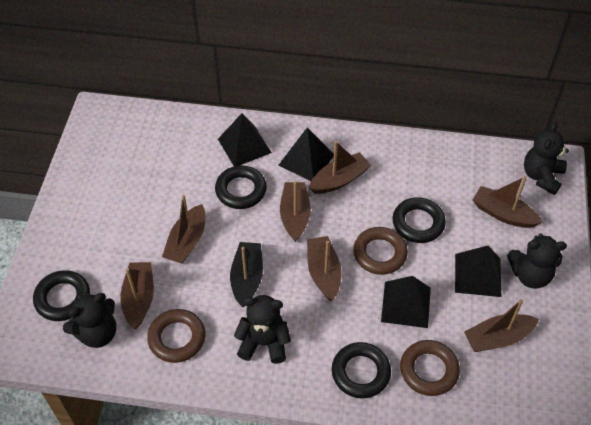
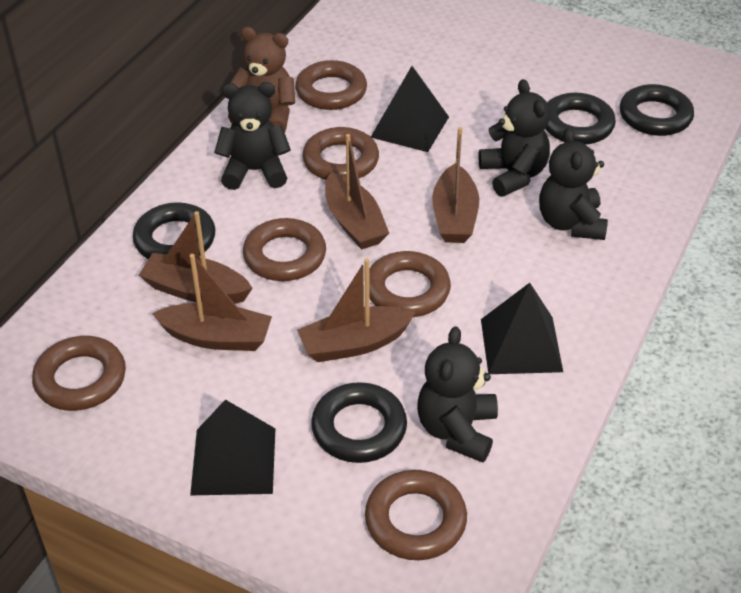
black boat: [230,242,263,307] = 1 -> none = 0
black pyramid: [218,113,272,166] [279,128,334,181] [381,276,431,328] [455,246,501,297] = 4 -> [190,399,275,495] [371,66,449,152] [481,283,563,374] = 3
brown boat: [120,262,154,329] [162,195,205,264] [280,181,311,242] [307,236,342,301] [309,141,371,194] [464,299,539,352] [473,176,543,228] = 7 -> [139,211,253,304] [152,254,272,351] [297,258,416,362] [325,134,389,250] [432,127,479,243] = 5
brown ring: [147,309,205,363] [353,227,408,275] [400,340,460,396] = 3 -> [32,336,126,411] [243,218,326,281] [295,60,367,110] [302,127,379,180] [365,470,467,560] [370,251,451,317] = 6
brown teddy bear: none = 0 -> [228,27,295,133] = 1

